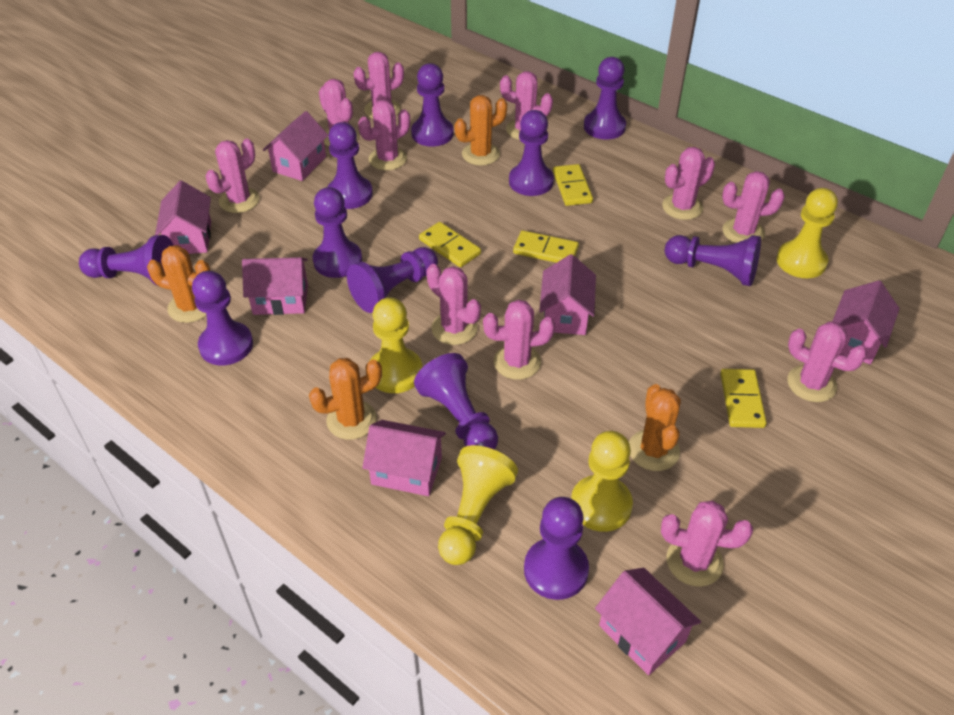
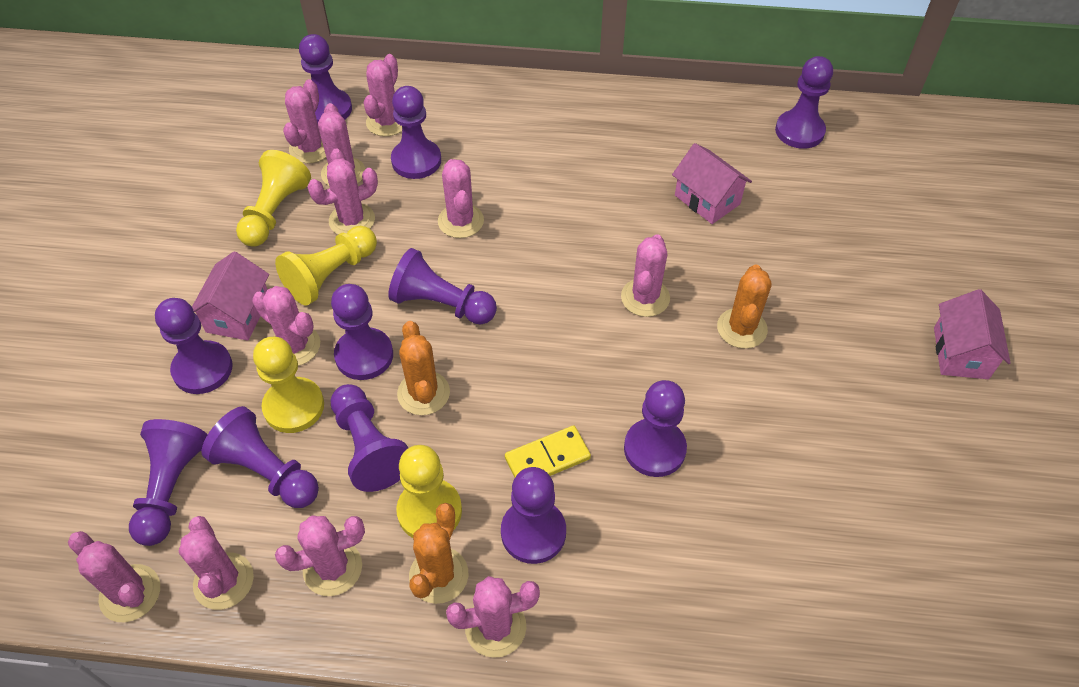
orange cactus: [147,245,210,323] [309,358,382,440] [454,95,507,166] [629,384,681,471] = 4 -> [397,321,450,415] [409,503,468,604] [717,264,772,349] = 3
pink house: [155,180,211,254] [242,257,308,315] [263,111,328,181] [362,420,446,496] [539,254,596,335] [595,568,701,675] [832,280,899,365] = 7 -> [192,251,269,341] [672,143,752,224] [934,289,1011,379] = 3
yellow domino: [419,222,481,267] [513,230,579,263] [553,164,593,206] [720,369,767,428] = 4 -> [505,425,591,478] = 1

